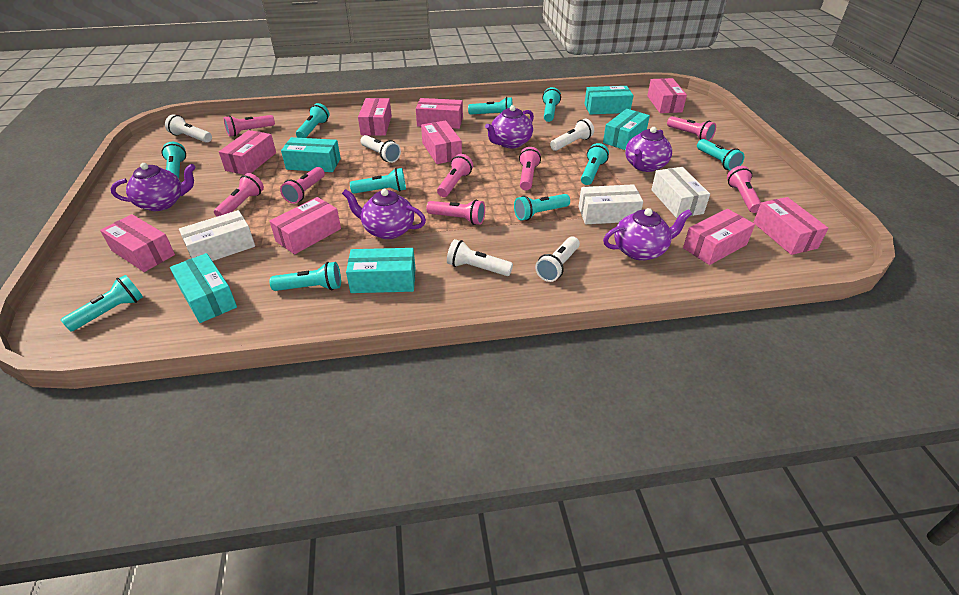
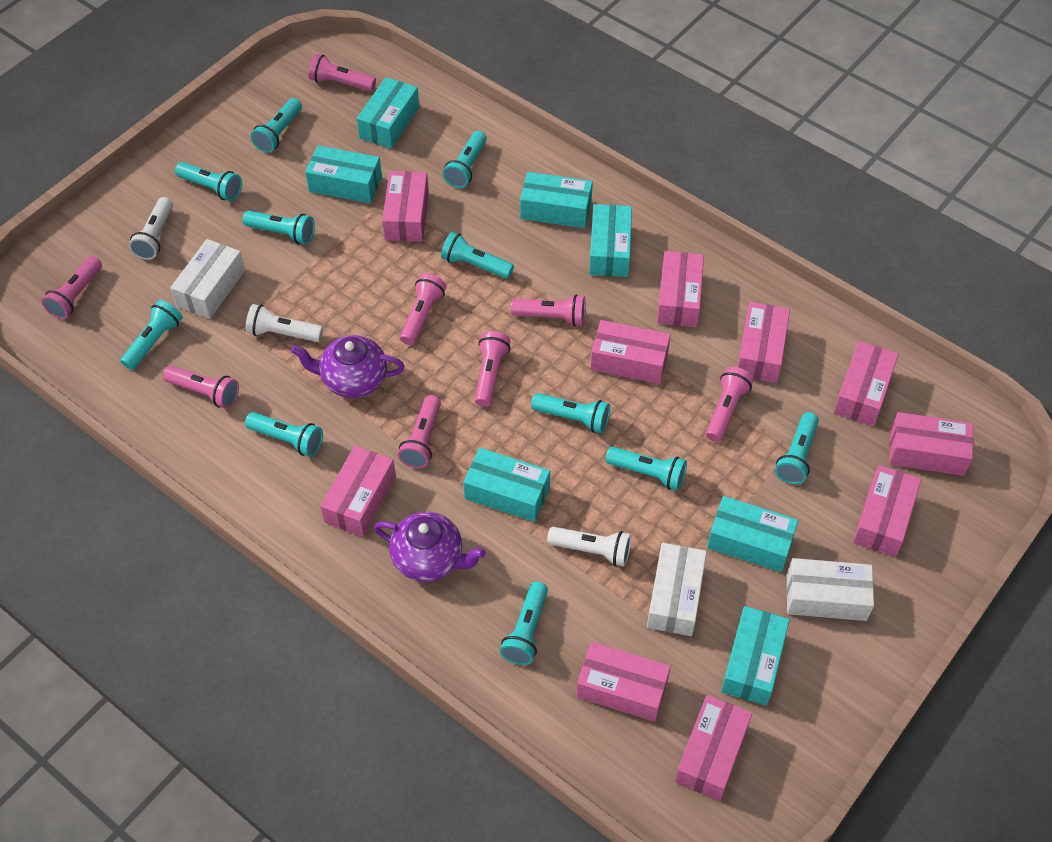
pink box: [100,214,175,272] [219,130,276,175] [269,197,341,254] [358,98,392,136] [416,98,463,129] [421,120,462,164] [647,78,687,113] [683,209,755,265] [753,197,828,255] = 9 -> [320,446,396,537] [382,171,429,242] [576,642,671,722] [590,320,671,384] [657,251,704,327] [675,695,752,801] [738,302,790,383] [833,341,899,426] [853,465,921,557] [889,412,973,476] = 10
purple teapot: [111,163,196,211] [342,189,426,239] [485,105,534,148] [603,208,692,261] [625,127,672,172] = 5 -> [291,335,405,398] [374,512,486,582] = 2
turquoise box: [170,253,237,323] [281,137,341,172] [346,248,416,293] [584,86,633,114] [603,109,650,150] = 5 -> [305,145,382,203] [357,77,419,149] [463,448,550,522] [520,172,593,228] [589,204,632,277] [707,496,798,572] [721,606,790,706] = 7
turquoise flashlight: [61,275,143,332] [162,142,186,178] [270,262,341,291] [296,103,330,138] [350,168,406,194] [468,97,513,115] [514,194,570,221] [542,87,561,122] [581,143,609,185] [697,139,744,170] = 10 -> [120,300,183,370] [175,162,242,201] [243,210,315,244] [245,412,323,457] [251,98,302,153] [441,232,514,279] [443,131,487,188] [500,581,548,665] [531,393,610,433] [606,447,687,491] [775,412,819,484] = 11
white flashlight: [165,114,212,143] [361,135,401,163] [447,239,513,276] [535,237,580,282] [550,119,594,151] = 5 -> [129,197,173,260] [246,304,323,342] [547,527,631,567] = 3

